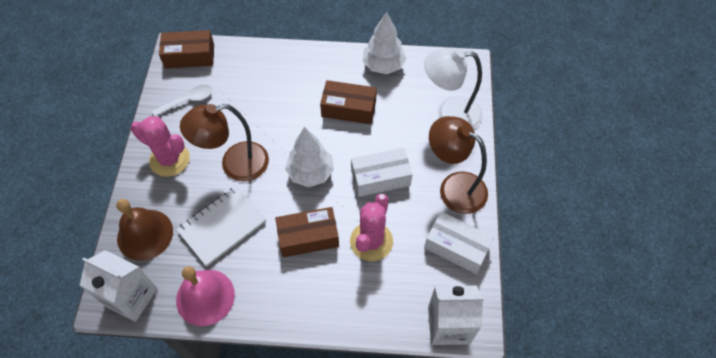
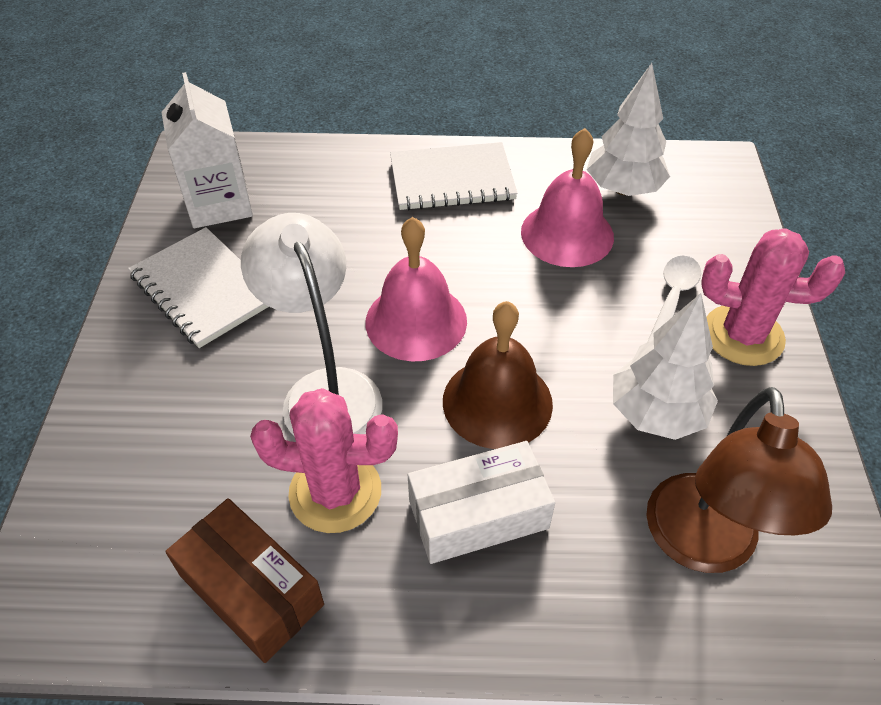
brown box: [159,30,214,69] [275,207,339,257] [320,80,377,124] = 3 -> [165,498,324,663] = 1
brown lamp: [180,104,269,181] [429,116,488,214] = 2 -> [646,387,832,573] = 1
pink bell: [176,266,235,326] = 1 -> [366,217,467,361] [521,128,614,267] = 2
white box: [351,148,413,197] [424,212,494,274] = 2 -> [408,441,555,564] = 1
white carton: [80,250,157,322] [428,285,484,345] = 2 -> [161,72,253,228] = 1
white notebook: [176,186,266,266] = 1 -> [128,227,269,348] [390,142,518,210] = 2

